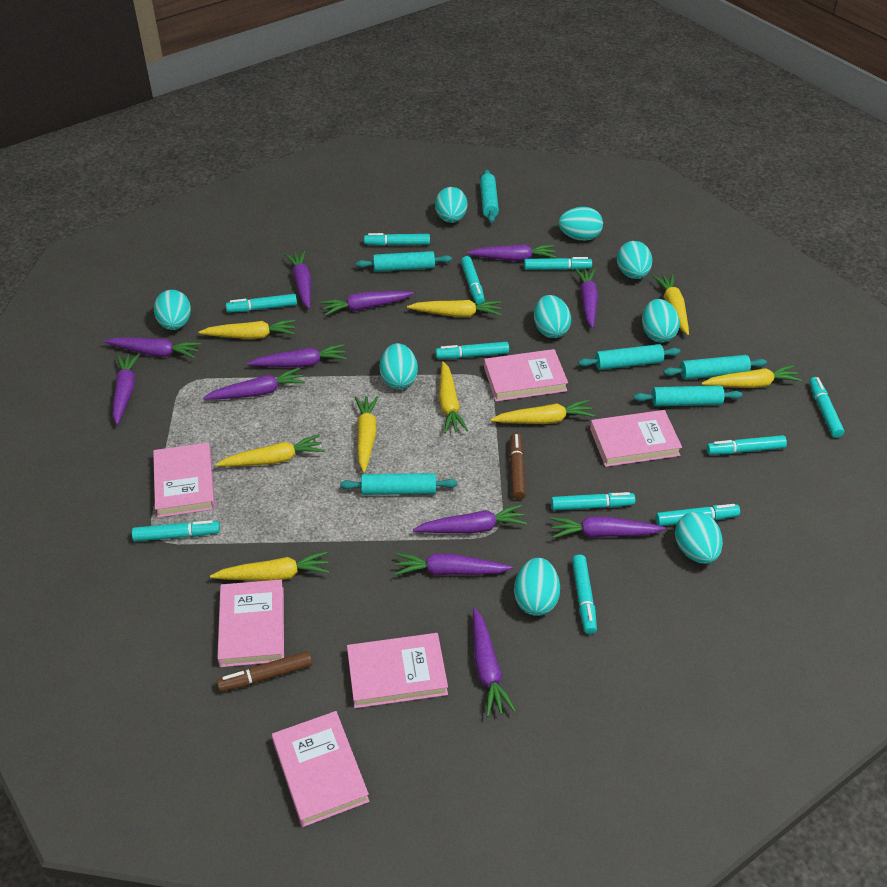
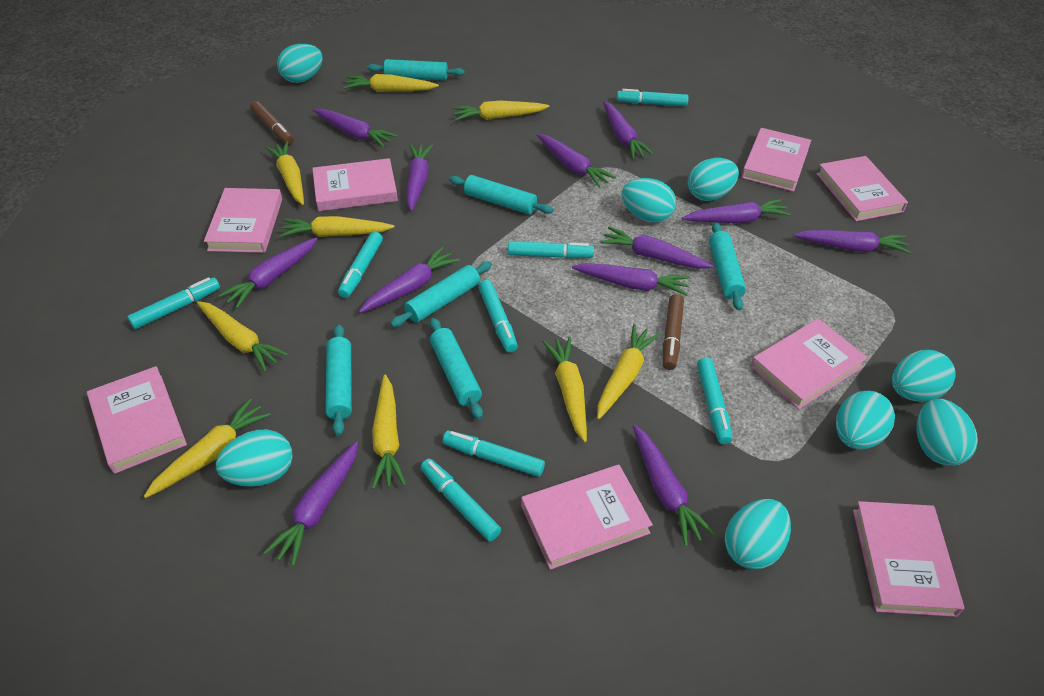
pink book: [153,443,215,518] [217,579,284,667] [272,711,369,827] [347,633,448,708] [484,349,568,401] [590,410,682,467] = 6 -> [87,366,187,474] [204,188,282,253] [312,158,398,211] [521,465,653,570] [741,128,811,192] [751,319,868,409] [817,156,908,221] [853,501,965,617] = 8
turquoise egg: [154,290,191,330] [380,343,418,389] [435,187,467,223] [514,558,560,616] [534,295,571,338] [559,207,603,241] [617,241,652,279] [642,299,680,343] [675,512,723,564] = 9 -> [216,430,293,487] [277,44,323,83] [622,178,676,223] [688,158,739,201] [725,499,791,569] [836,391,895,450] [892,350,956,402] [916,399,978,466] = 8
turquoise marker: [132,520,220,542] [226,294,297,313] [364,233,430,246] [435,342,509,359] [461,256,485,305] [524,257,592,270] [551,492,635,511] [572,554,597,634] [655,504,740,526] [706,435,787,455] [809,377,844,438] = 11 -> [127,277,220,329] [338,232,383,298] [420,459,501,541] [443,430,545,477] [478,280,518,352] [508,241,594,259] [617,89,689,106] [697,358,732,444] = 8

